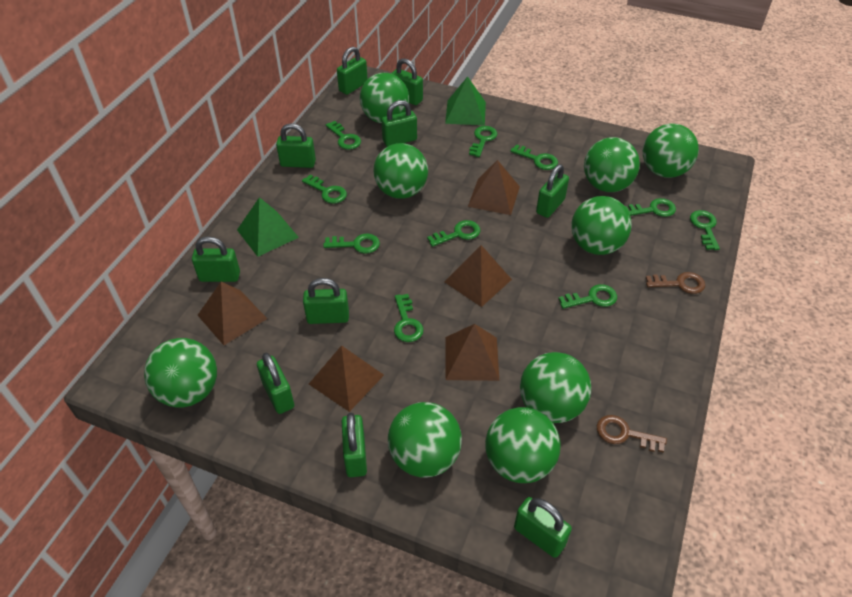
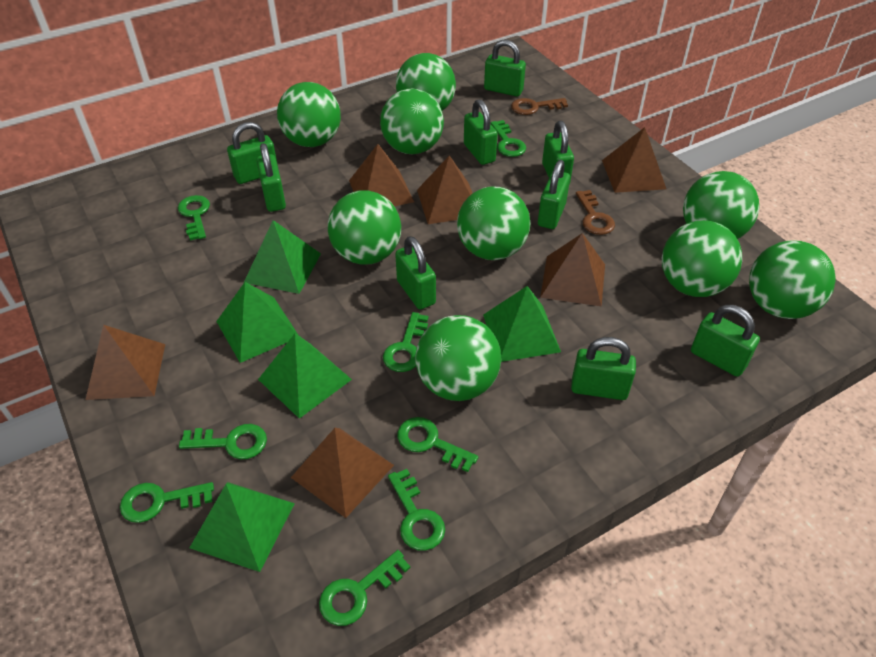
brown pyramid: [198,282,267,345] [309,345,384,412] [445,245,512,307] [445,324,499,381] [468,160,520,215] = 5 -> [85,325,165,400] [291,428,394,518] [349,144,414,206] [417,155,473,224] [540,233,605,307] [602,127,666,193] = 6
green key: [302,175,347,204] [323,234,380,254] [326,121,361,150] [394,294,424,342] [427,220,480,247] [469,126,497,157] [510,144,558,170] [558,284,617,309] [625,198,676,217] [690,210,720,250] = 10 -> [120,482,214,523] [178,195,210,240] [179,424,267,459] [319,550,410,626] [383,312,428,372] [388,469,445,551] [397,417,478,472] [491,120,526,157] = 8
green padlock: [192,236,240,282] [257,353,294,414] [276,123,316,168] [303,278,349,324] [337,47,368,95] [342,413,367,477] [381,100,417,147] [391,58,423,105] [514,497,572,558] [536,164,569,218] = 10 -> [227,122,278,184] [256,143,286,212] [395,236,436,310] [464,99,498,165] [484,40,526,97] [538,160,570,229] [542,121,574,185] [571,337,636,400] [691,305,760,377] = 9
green pyramid: [237,197,299,257] [445,77,486,126] = 2 -> [190,482,295,572] [216,282,298,363] [244,220,321,294] [258,333,352,419] [483,286,561,362] = 5

